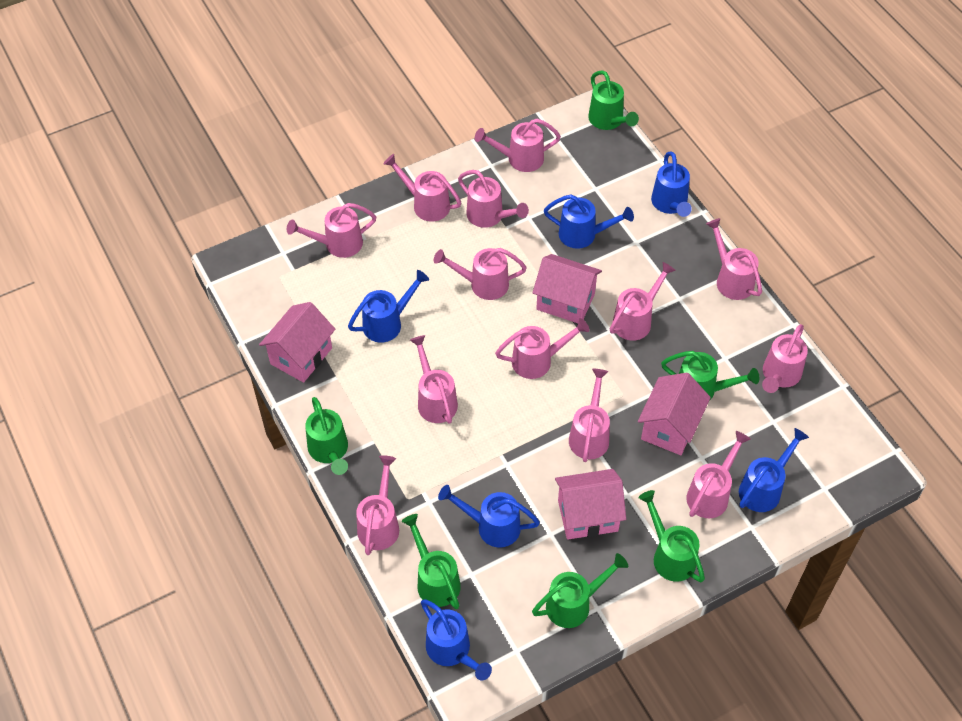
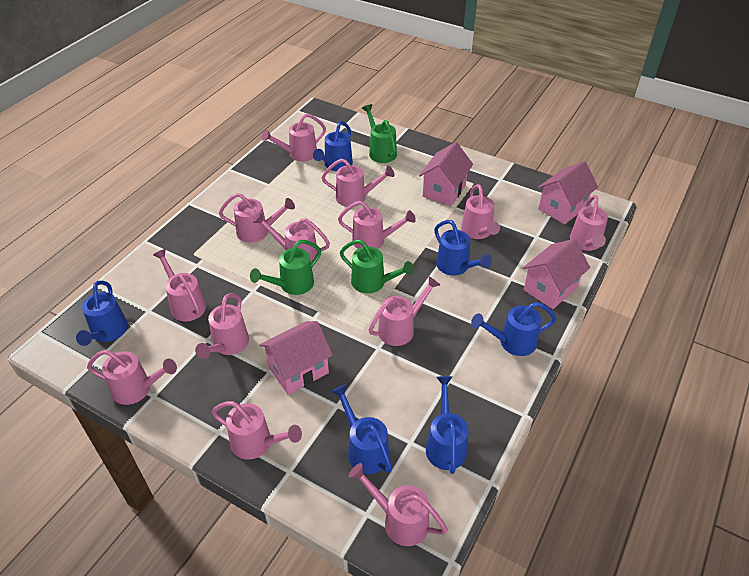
green watering can: [305,397,348,475] [402,514,461,609] [532,553,628,628] [588,70,639,130] [638,490,705,582] [661,351,759,401] = 6 -> [250,240,321,295] [340,239,414,293] [362,104,397,163] = 3

